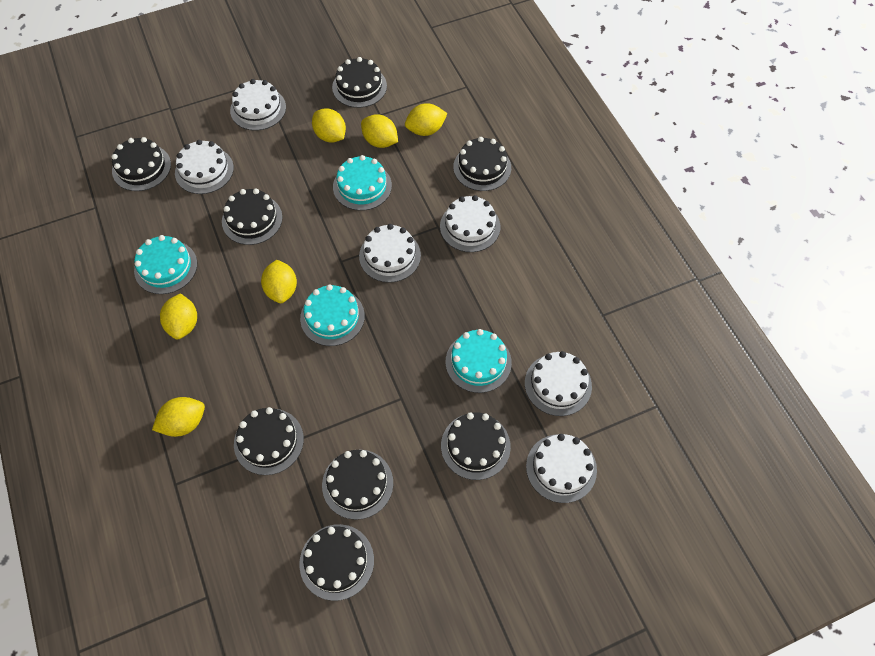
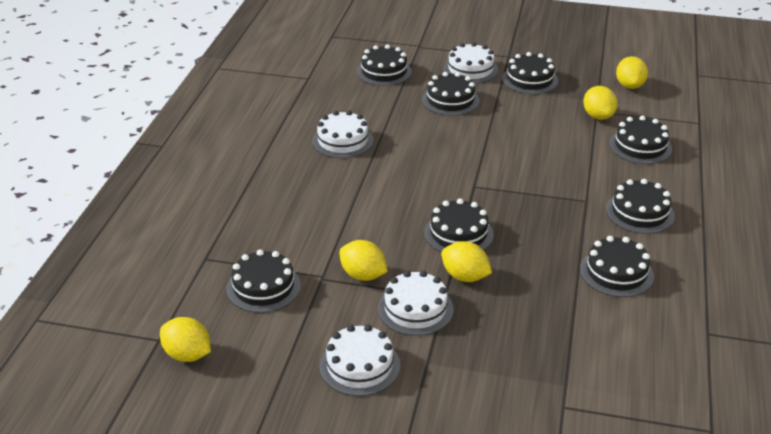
turquoise cake: [134,235,197,294] [300,284,365,346] [333,155,392,211] [446,329,512,393] = 4 -> none = 0
white cake: [175,140,234,194] [230,79,286,131] [359,224,421,283] [440,195,500,252] [525,351,592,416] [526,434,597,503] = 6 -> [312,110,373,158] [319,325,400,396] [378,271,454,336] [443,42,498,84] = 4
yellow lemon: [152,397,205,437] [160,293,197,339] [261,260,297,303] [312,108,346,142] [361,114,398,148] [405,103,448,136] = 6 -> [160,317,211,362] [339,240,388,281] [441,241,492,282] [583,86,618,120] [616,56,648,89] = 5

